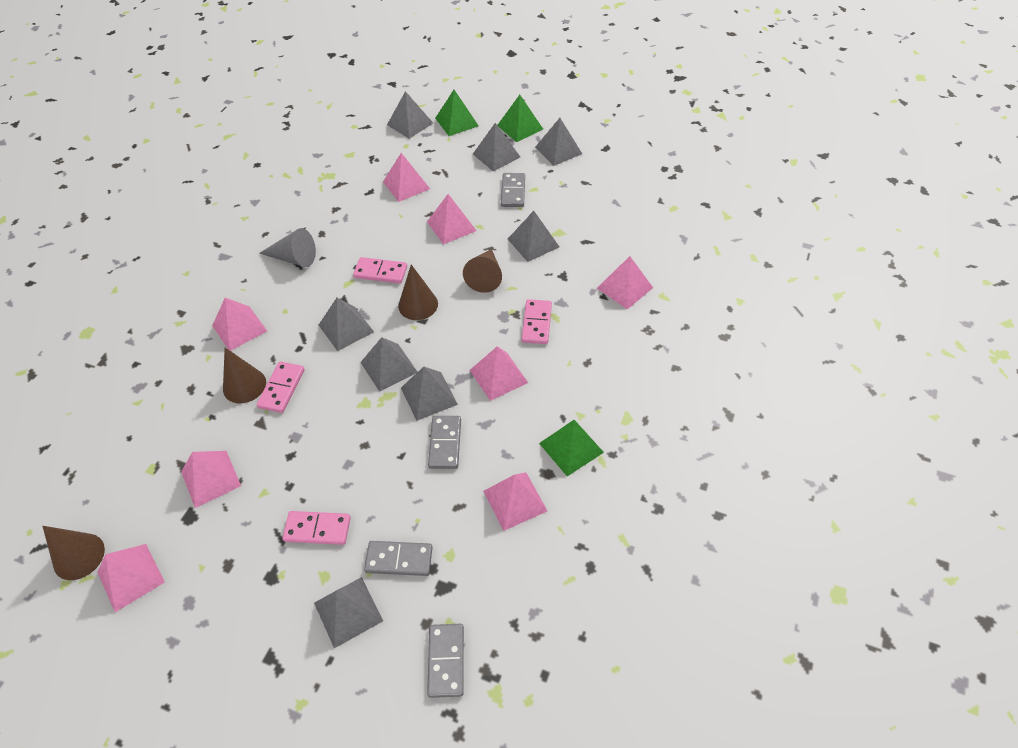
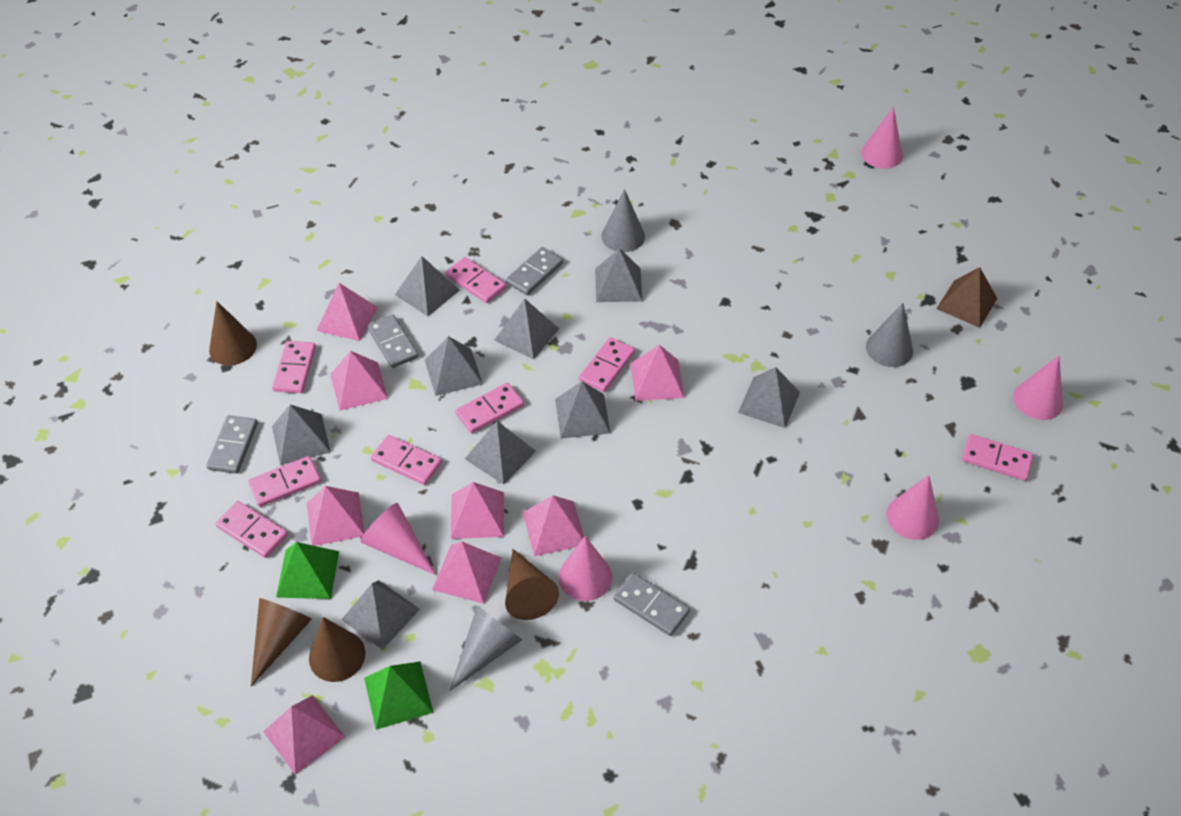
brown pyramid: none = 0 -> [936,267,997,328] = 1
green pyramid: [435,90,479,136] [497,95,543,142] [539,420,604,476] = 3 -> [276,542,339,599] [364,662,434,730] = 2
grey cone: [259,228,316,267] = 1 -> [449,606,522,691] [601,189,645,252] [866,303,913,367] = 3
grey pyramid: [314,577,383,648] [319,298,374,351] [360,337,417,392] [387,91,433,139] [401,367,458,421] [473,123,520,171] [508,211,559,262] [535,118,582,166] = 8 -> [272,405,331,465] [341,580,420,650] [395,256,460,316] [425,336,483,396] [465,421,536,485] [494,298,559,360] [555,381,610,439] [595,248,642,302] [738,367,800,428] = 9
pink cone: none = 0 -> [360,503,436,575] [559,536,612,601] [861,107,903,169] [886,475,939,540] [1013,355,1063,420] = 5
pink domino: [257,361,304,413] [282,511,351,545] [353,257,407,284] [522,299,552,344] = 4 -> [215,501,288,558] [248,456,321,507] [272,341,316,393] [371,435,442,485] [445,257,506,303] [455,383,524,433] [579,337,635,392] [962,434,1033,481] = 8

